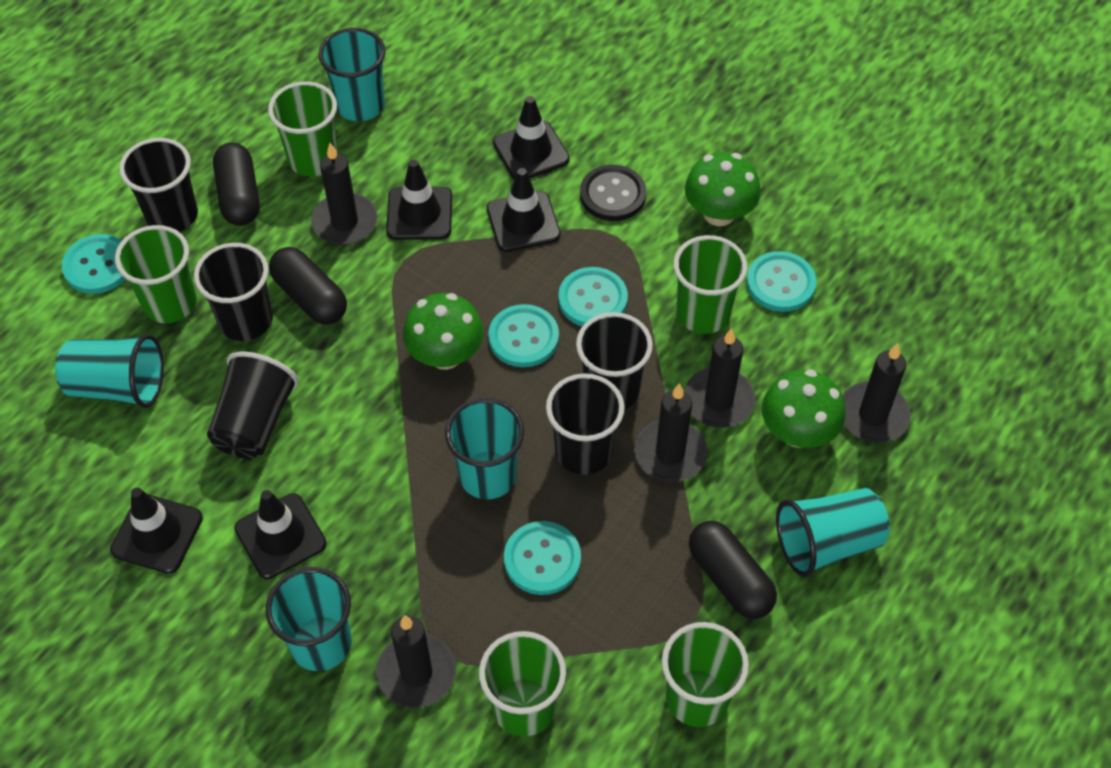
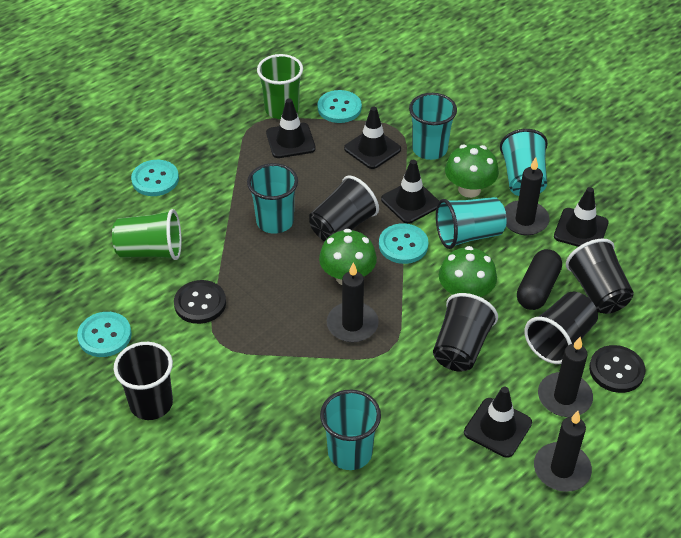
black button: [580,165,646,221] = 1 -> [174,280,226,324] [589,345,646,393] = 2
black candle: [311,143,378,245] [376,615,456,708] [634,383,707,482] [684,328,755,428] [842,343,911,443] = 5 -> [327,263,379,342] [504,157,550,235] [534,411,592,492] [538,337,593,417] = 4
black capsule: [213,143,260,226] [269,247,347,325] [689,521,777,619] = 3 -> [517,249,562,310] = 1
green cup: [115,225,197,323] [268,81,338,176] [479,631,566,737] [662,622,749,727] [674,235,747,334] = 5 -> [112,209,182,260] [257,54,303,119] = 2
turquoise button: [62,234,125,294] [488,304,559,367] [504,521,581,595] [558,267,628,326] [746,251,816,312] = 5 -> [77,312,132,357] [131,160,179,196] [318,90,362,123] [379,223,429,264] = 4

